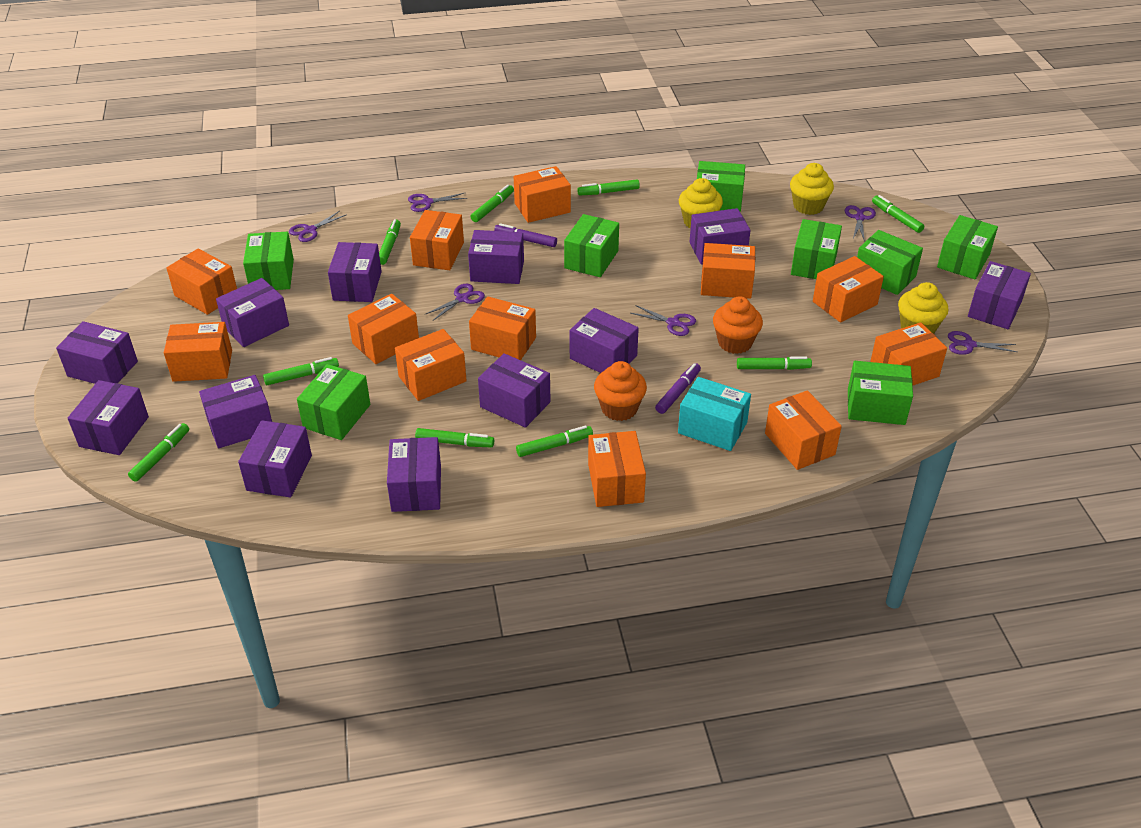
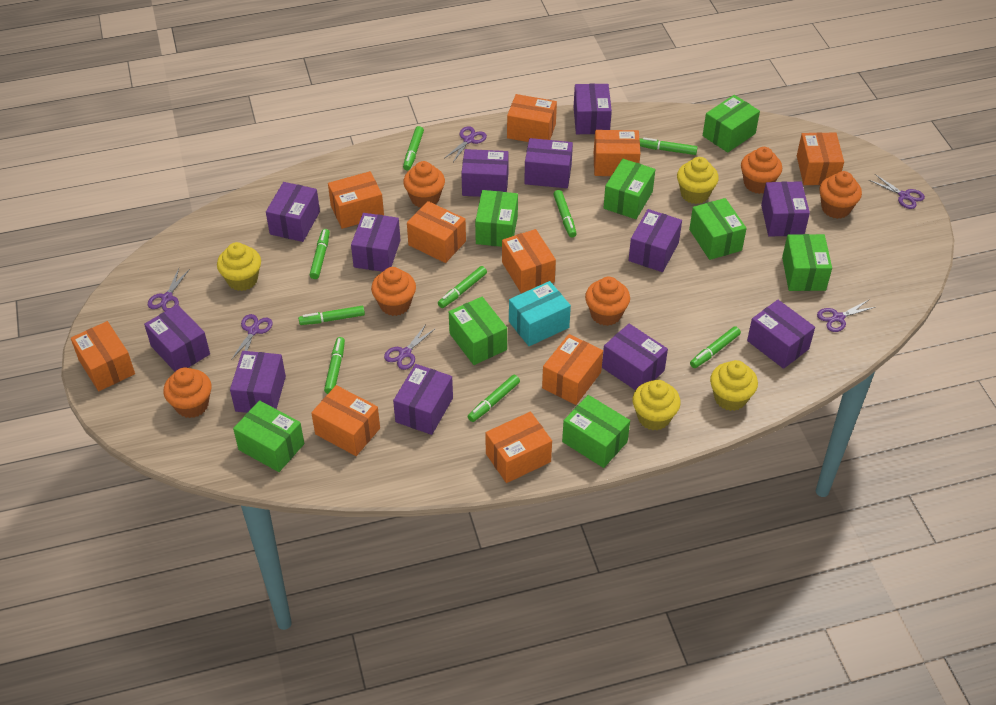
orange box: [164,322,232,382] [166,248,237,315] [348,294,419,364] [395,329,467,401] [410,210,464,270] [469,296,536,360] [514,166,571,223] [588,431,646,507] [701,243,755,299] [765,390,842,470] [813,256,884,323] [870,322,947,386] = 12 -> [71,321,135,391] [311,385,380,456] [328,171,384,229] [407,201,466,263] [485,412,552,483] [502,229,556,293] [507,94,557,142] [542,334,603,405] [594,130,640,176] [797,132,844,185] = 10
orange cupcake: [594,361,647,421] [713,296,763,354] = 2 -> [164,367,212,418] [371,267,416,316] [403,161,445,208] [585,277,630,326] [741,147,782,194] [819,171,862,219] = 6
purple marker: [494,223,557,247] [655,363,701,414] = 2 -> none = 0
yellow cupcake: [679,178,723,228] [790,163,834,215] [898,282,948,334] = 3 -> [217,242,261,291] [633,380,681,430] [677,157,719,204] [710,360,758,411] = 4

